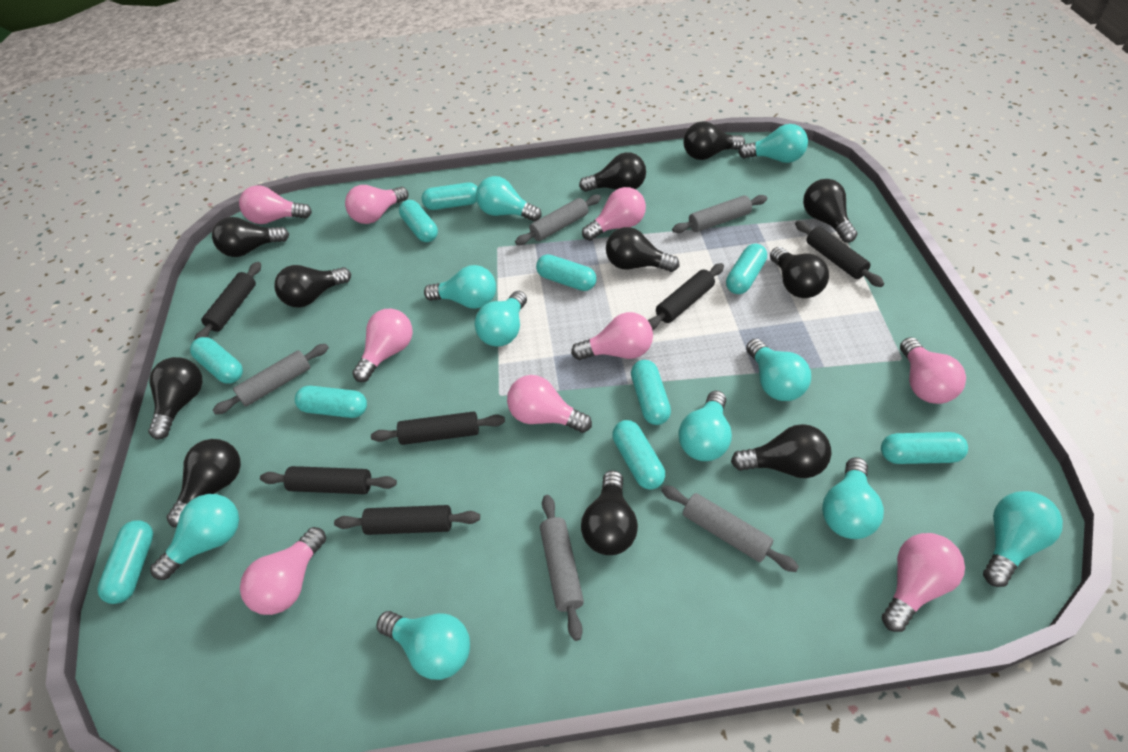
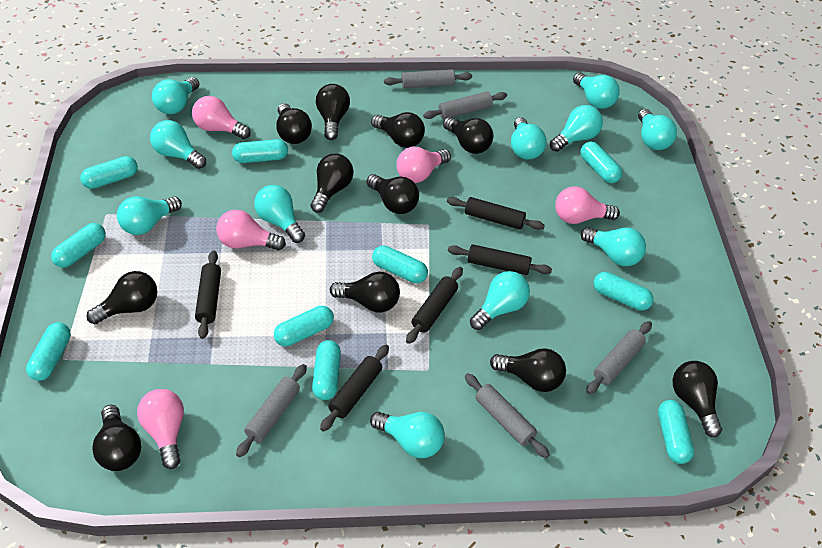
black rolling pin: [194,262,261,340] [260,466,397,494] [334,505,480,535] [371,411,505,445] [648,263,724,330] [795,220,884,287] = 6 -> [195,251,221,339] [320,345,389,432] [406,267,463,344] [447,197,545,230] [448,245,552,275] = 5
pink light bulb: [239,185,312,224] [240,527,326,615] [345,185,409,224] [352,308,413,382] [507,375,592,433] [571,312,653,360] [582,187,646,241] [882,533,965,632] [900,337,966,404] = 9 -> [137,389,184,469] [192,96,251,139] [216,210,286,251] [396,147,451,183] [555,186,620,224] = 5
turquoise light bulb: [150,494,239,580] [376,611,470,680] [424,265,496,309] [474,291,527,347] [476,176,542,222] [678,391,732,461] [738,124,808,163] [746,339,811,401] [822,457,884,539] [983,491,1063,587] = 10 -> [117,196,182,235] [150,120,206,169] [152,77,199,114] [254,185,305,243] [370,412,445,458] [470,271,530,330] [511,117,547,160] [550,105,603,152] [573,72,620,109] [581,227,646,266] [638,109,677,150] = 11

